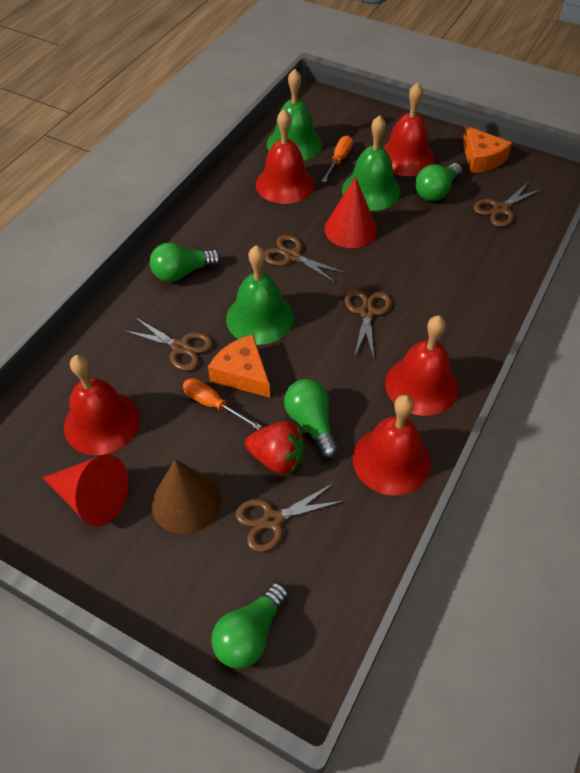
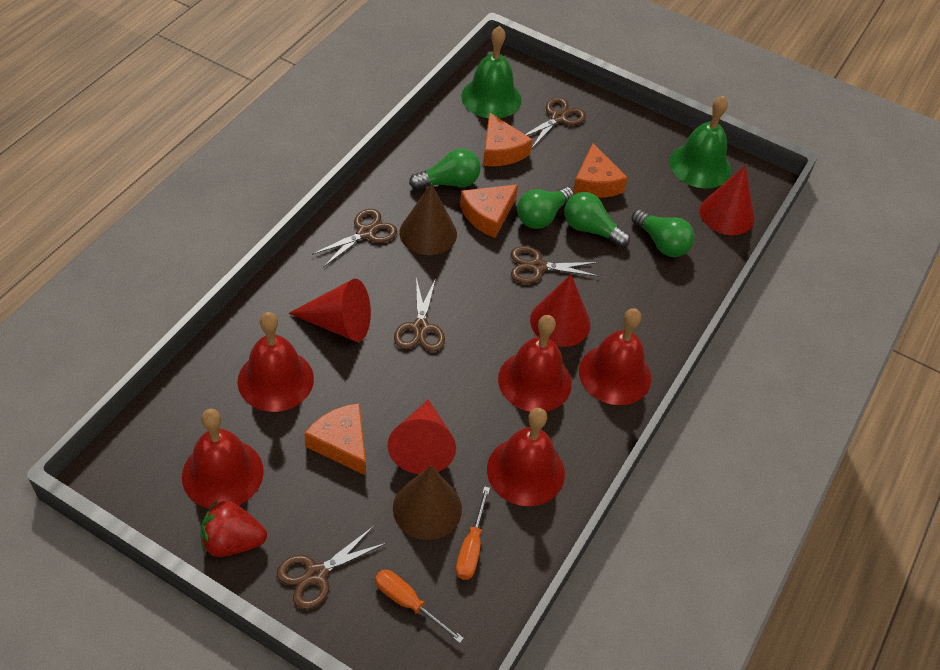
brown cone: [151,459,221,534] = 1 -> [393,465,462,540] [399,183,457,255] = 2
green bell: [226,245,294,345] [267,69,322,161] [342,115,401,211] = 3 -> [461,26,522,118] [669,96,731,188] = 2
orange cheese: [208,334,270,398] [462,126,512,173] = 2 -> [304,403,366,476] [460,184,518,238] [483,112,532,166] [573,143,628,198] = 4
red cone: [42,454,129,526] [324,177,377,248] = 2 -> [289,279,371,342] [387,399,456,474] [530,274,590,347] [700,165,755,235] = 4

